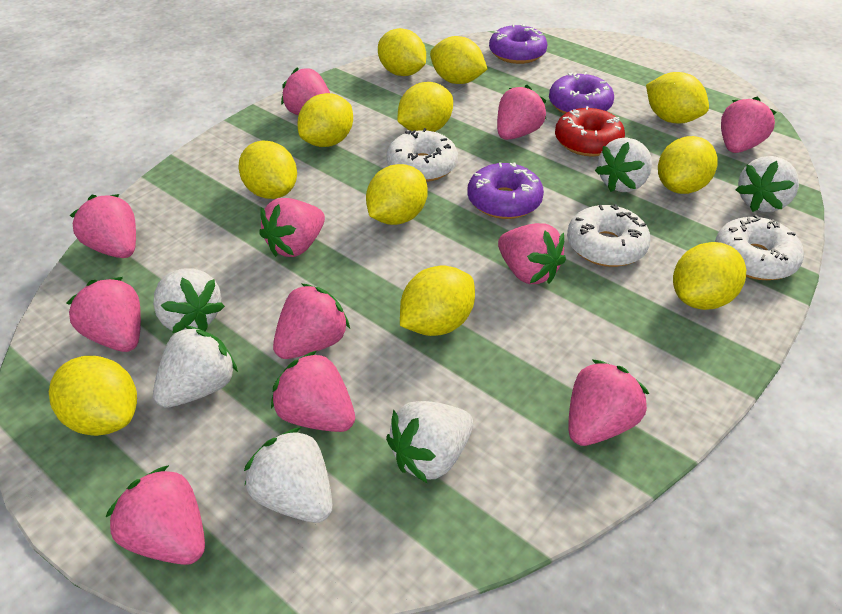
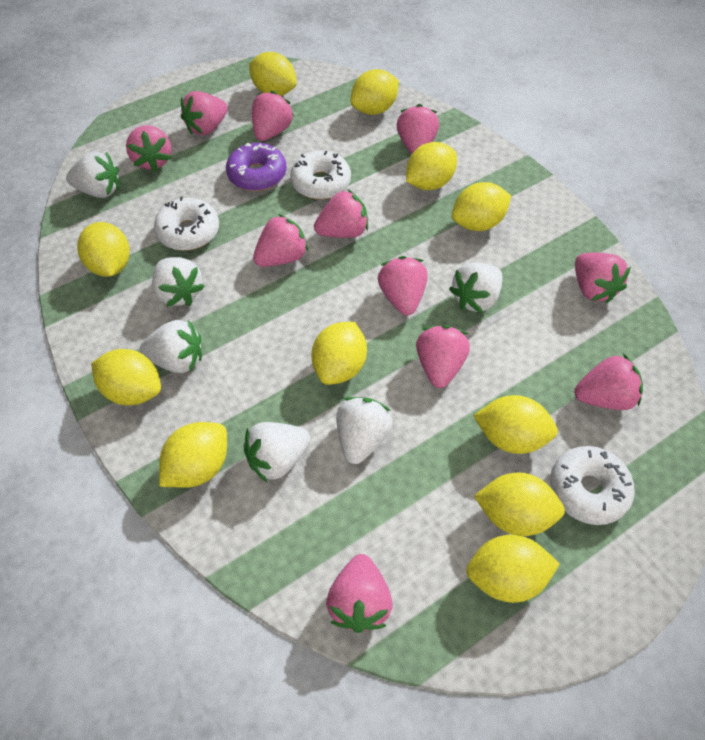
purple donut: [468,162,544,219] [489,24,547,64] [549,72,614,114] = 3 -> [226,143,286,191] = 1
red donut: [555,106,625,156] = 1 -> none = 0

